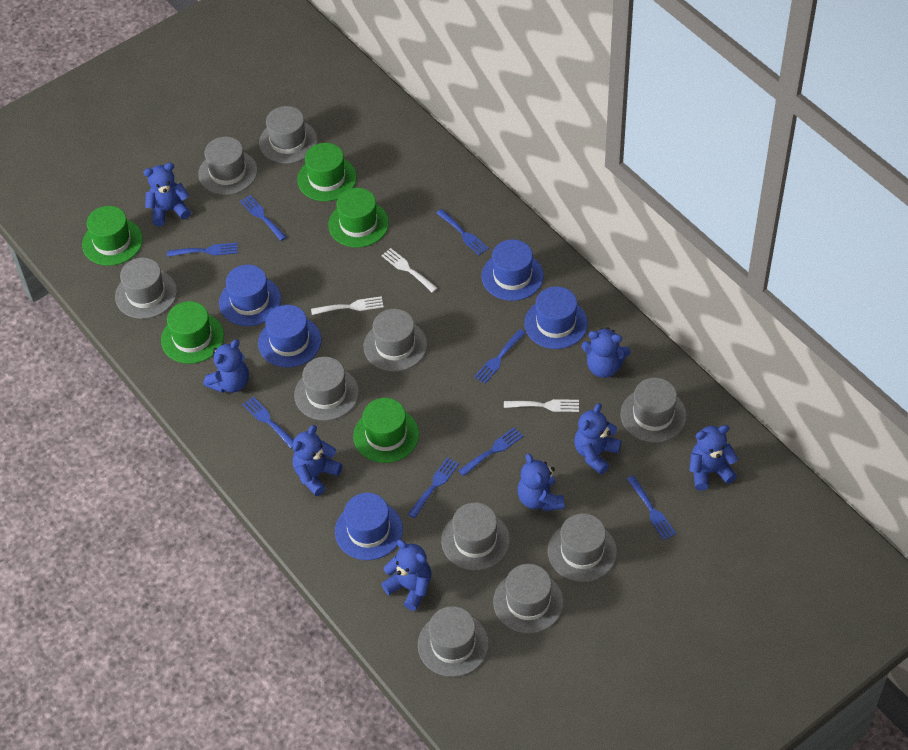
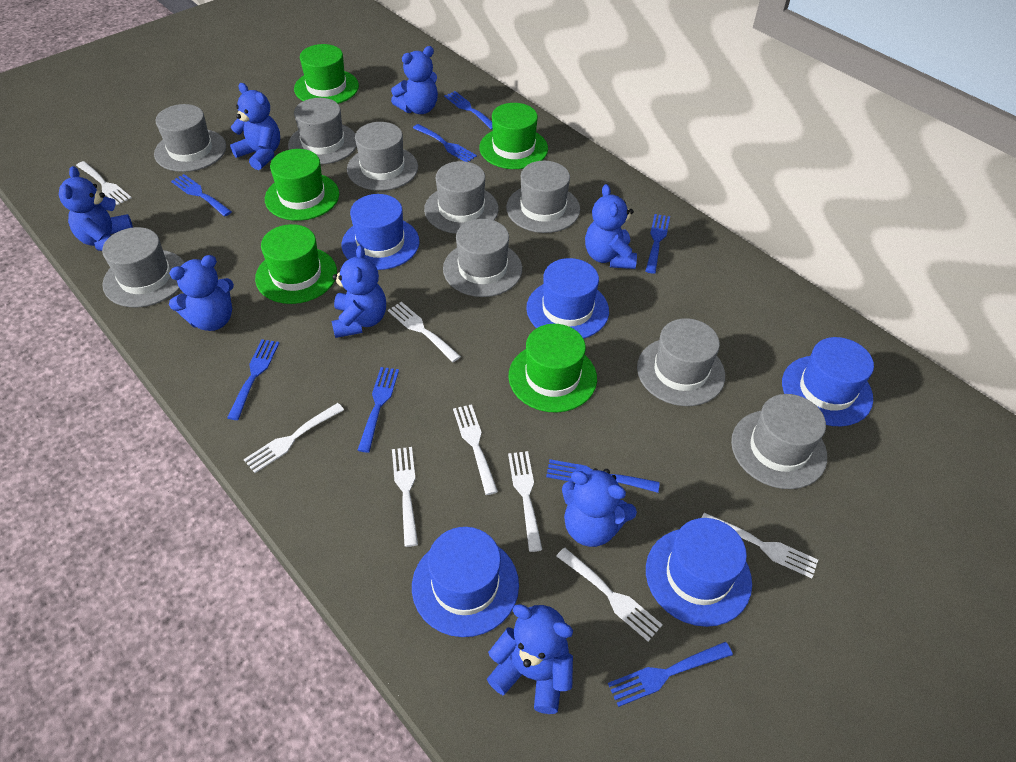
grey hat: [115,258,177,319] [198,137,258,195] [259,106,317,164] [294,357,359,421] [364,309,427,372] [418,606,489,677] [441,503,510,570] [493,564,564,633] [548,514,617,582] [621,378,687,443] = 10 -> [102,227,185,307] [154,104,226,172] [288,98,357,164] [347,122,418,191] [424,161,499,234] [443,219,522,297] [506,161,580,233] [637,318,725,406] [731,394,827,489] = 9
white fork: [311,296,383,315] [381,248,437,293] [504,399,579,412] = 3 -> [76,161,132,205] [243,403,344,473] [388,302,461,362] [392,447,418,547] [453,404,498,495] [508,451,542,552] [556,548,663,641] [702,513,818,578] = 8

